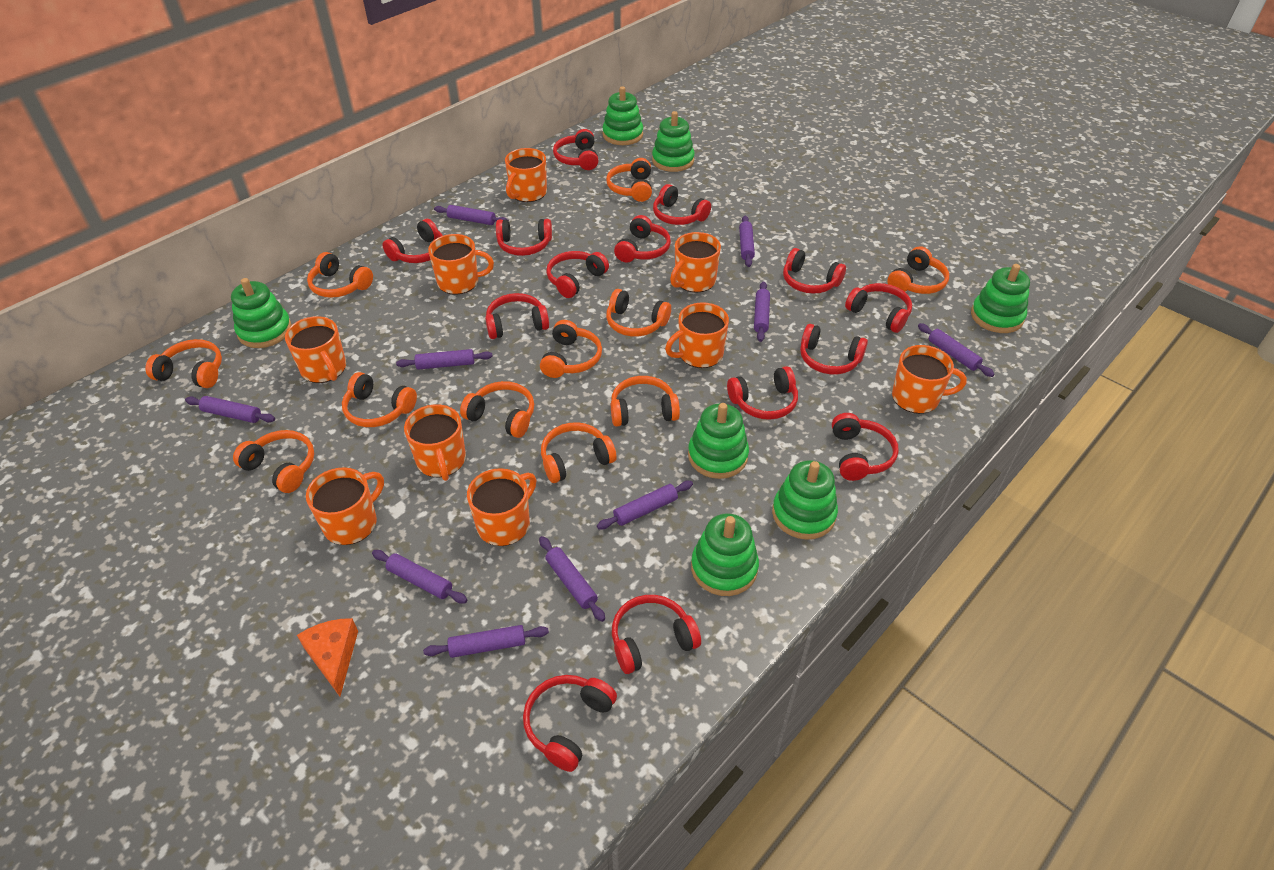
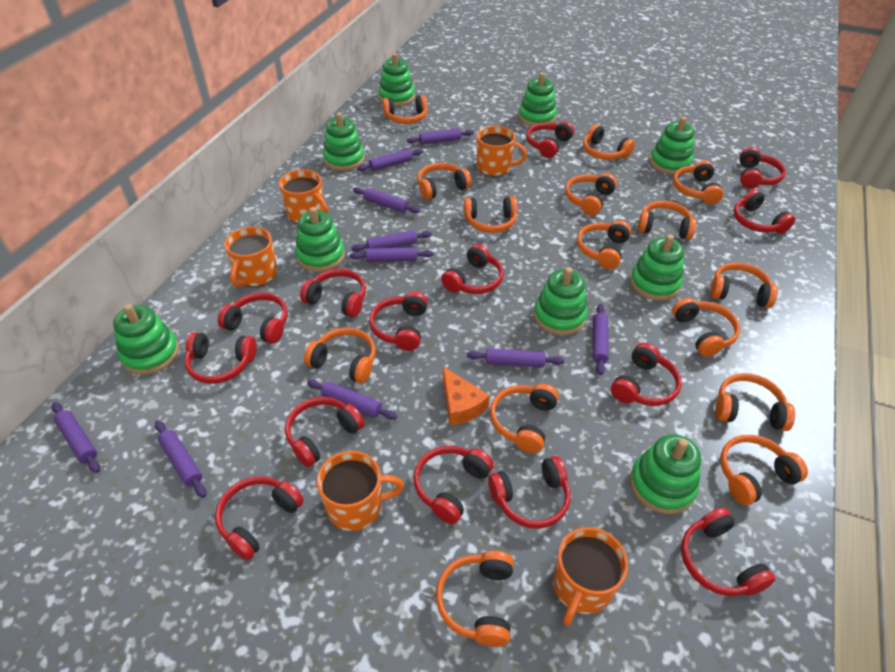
green stacking toy: [231,278,292,348] [602,86,643,145] [652,111,695,172] [688,403,749,479] [691,513,759,596] [772,460,838,540] [971,264,1030,333] = 7 -> [113,304,179,375] [295,207,345,272] [323,113,365,171] [378,53,415,106] [518,72,557,126] [534,267,588,335] [630,234,684,301] [630,434,701,514] [650,117,695,174] = 9
orange headphones: [146,339,222,388] [233,430,314,493] [307,252,373,298] [342,372,417,427] [460,381,534,438] [540,320,602,378] [541,422,617,483] [606,158,652,202] [606,289,671,337] [611,376,680,427] [887,246,949,294] = 11 -> [304,328,376,383] [383,95,427,124] [417,163,471,200] [436,551,514,647] [464,196,517,233] [490,384,559,453] [565,173,617,216] [577,220,631,269] [583,124,635,160] [638,201,696,240] [672,298,740,357] [673,160,724,204] [710,262,778,308] [715,373,795,431] [720,435,808,505] = 15
orange mug: [285,316,346,383] [306,467,384,545] [404,404,466,481] [428,234,494,295] [467,468,537,546] [505,148,547,202] [665,302,729,368] [670,232,721,293] [892,345,967,414] = 9 -> [224,227,277,288] [279,169,329,224] [317,451,404,531] [477,126,527,177] [553,527,628,626] = 5

